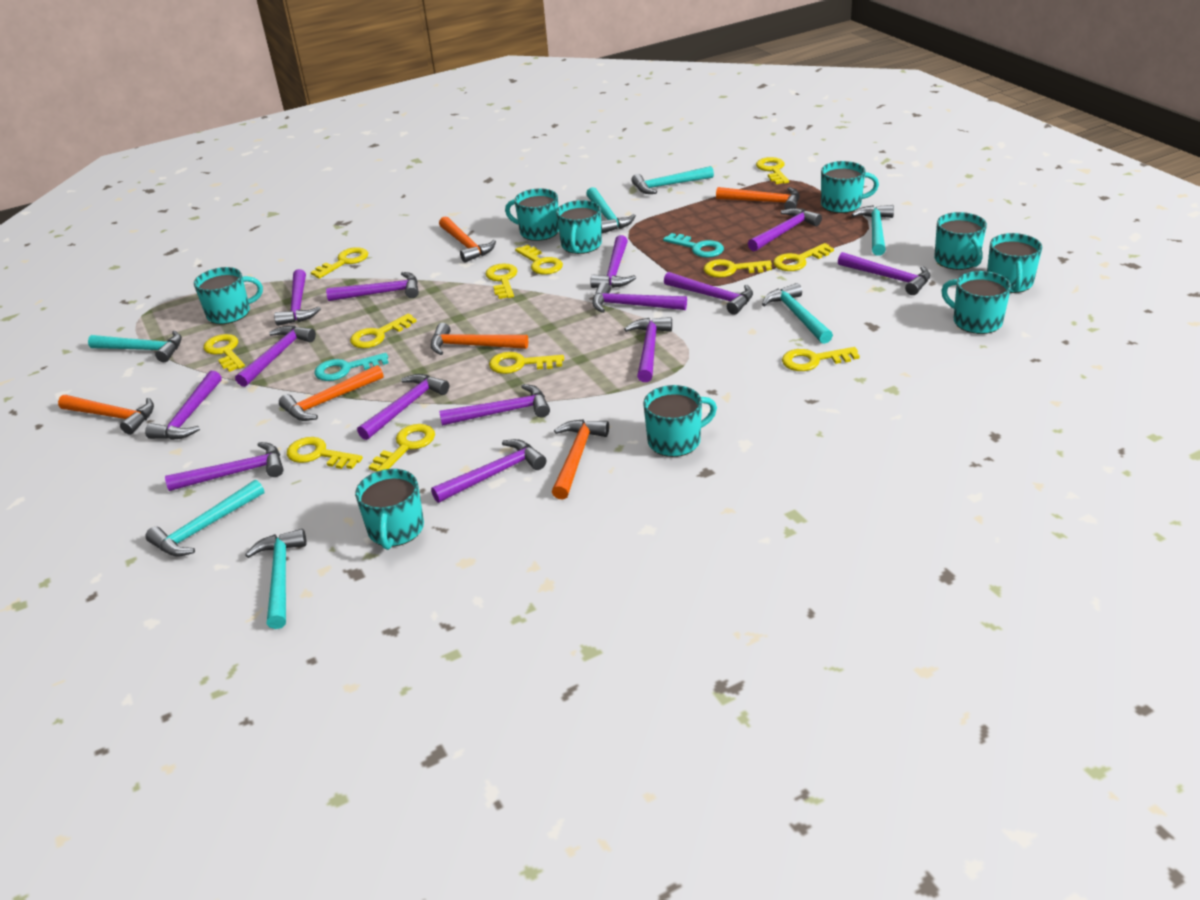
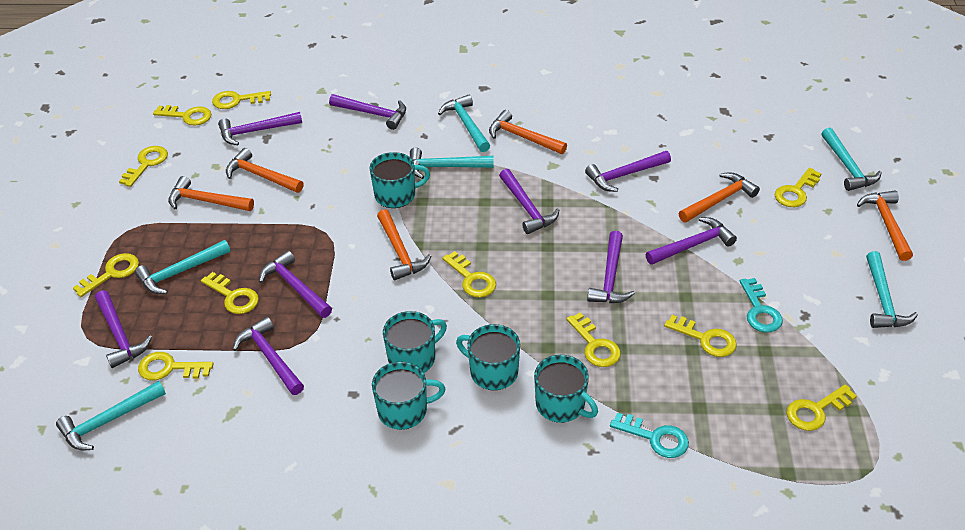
purple hammer: [145,371,222,440] [165,442,283,491] [235,326,316,387] [274,269,321,326] [326,272,419,301] [357,374,449,440] [431,439,546,503] [439,384,550,426] [590,235,636,288] [592,282,687,313] [624,317,672,382] [664,272,753,315] [748,208,822,251] [838,252,930,295] = 14 -> [95,290,152,368] [218,112,302,145] [233,317,304,395] [259,250,332,318] [329,94,406,130] [499,169,559,234] [585,151,671,192] [587,231,635,303] [646,217,737,265] = 9
turquoise hammer: [88,330,182,362] [145,480,264,557] [245,529,307,629] [586,187,636,234] [631,166,714,194] [762,283,833,344] [851,205,894,256] = 7 -> [56,381,166,450] [135,240,230,294] [410,148,494,179] [438,95,490,152] [821,128,882,191] [866,251,918,328] = 6
turquoise mug: [194,267,263,324] [355,469,424,550] [505,188,559,241] [556,200,602,254] [643,385,717,457] [821,161,879,213] [934,212,987,270] [941,271,1011,334] [987,233,1042,293] = 9 -> [370,152,430,208] [372,361,445,430] [383,311,447,373] [456,324,520,390] [534,355,598,423] = 5
yellow key: [204,334,245,372] [287,437,363,469] [311,247,368,279] [350,314,417,348] [369,424,435,472] [485,263,518,299] [489,352,564,374] [515,244,563,275] [704,259,772,278] [756,157,789,184] [773,243,834,271] [782,347,860,371] = 12 -> [73,253,139,297] [119,146,168,187] [138,352,213,380] [153,105,211,125] [201,272,259,314] [212,91,271,109] [442,251,496,298] [566,313,621,367] [664,315,737,357] [775,168,822,207] [786,384,857,431] = 11

